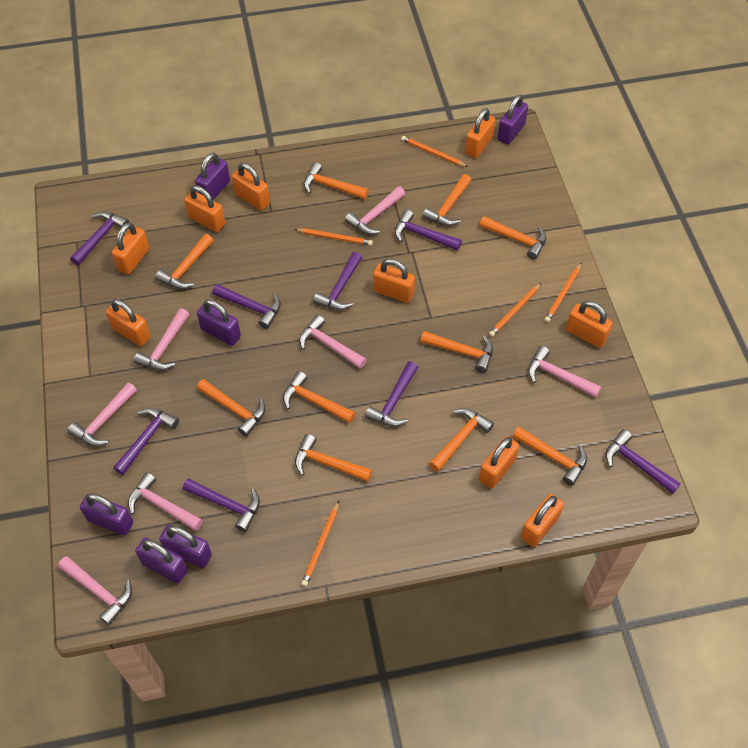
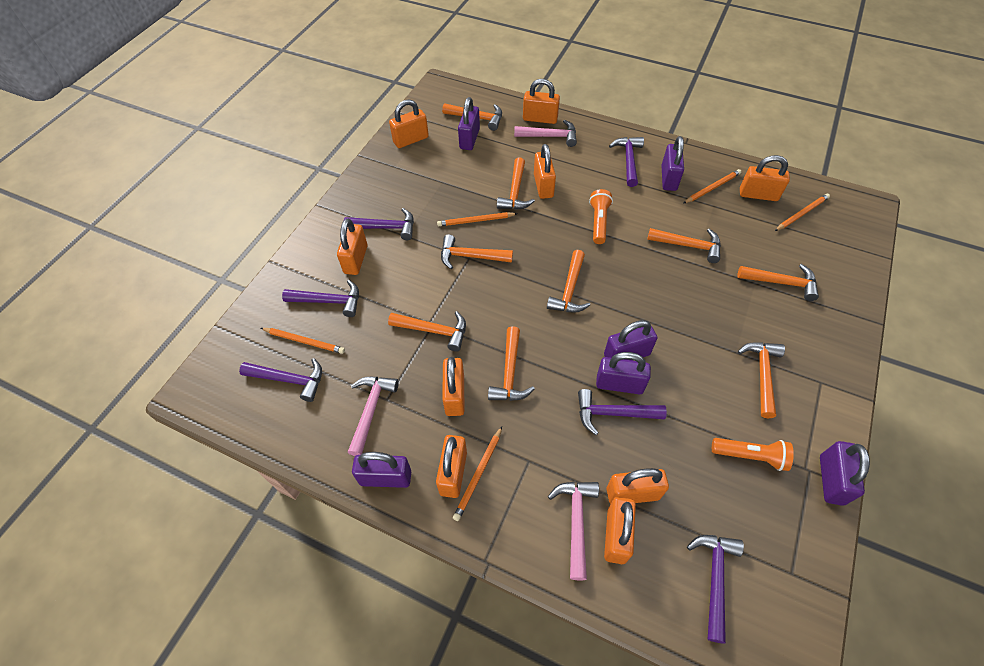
orange flashlight: none = 0 -> [589,189,613,244] [712,438,794,471] = 2
orange hammer: [155,234,214,289] [197,379,265,436] [283,371,355,423] [295,434,372,482] [304,162,369,200] [420,331,493,373] [422,174,471,226] [429,408,494,472] [479,216,546,260] [512,426,587,486] = 10 -> [388,311,466,352] [441,234,513,269] [442,103,502,131] [488,326,535,401] [497,157,535,210] [547,250,590,313] [647,228,721,263] [738,264,819,301] [738,342,785,418] = 9
pink hammer: [58,556,132,625] [67,382,137,446] [128,472,203,531] [134,308,189,370] [299,315,367,369] [345,186,405,235] [528,346,601,398] = 7 -> [347,377,399,456] [514,120,577,147] [548,482,599,581] = 3
purple hammer: [70,211,129,265] [113,408,179,475] [183,478,260,532] [212,284,281,329] [313,252,362,310] [365,361,418,427] [395,209,462,251] [606,429,681,494] = 8 -> [239,358,322,402] [282,280,359,317] [344,208,414,240] [578,389,667,435] [609,137,644,187] [687,535,744,643] = 6

